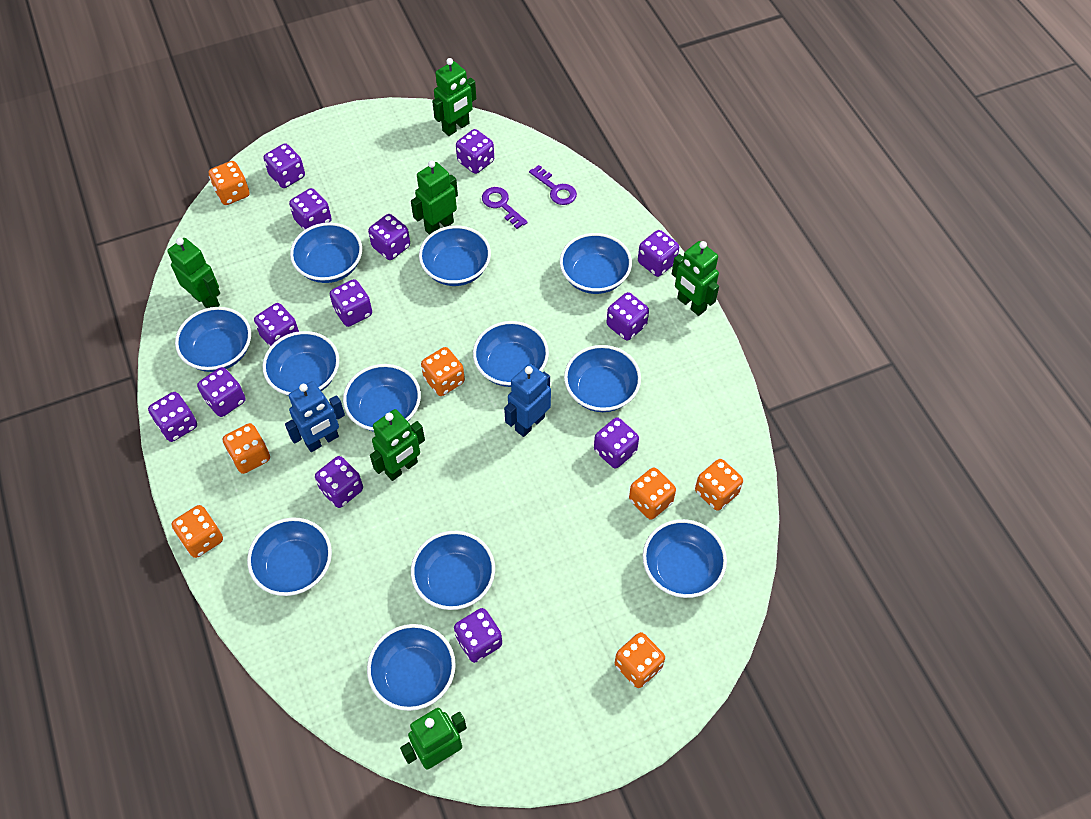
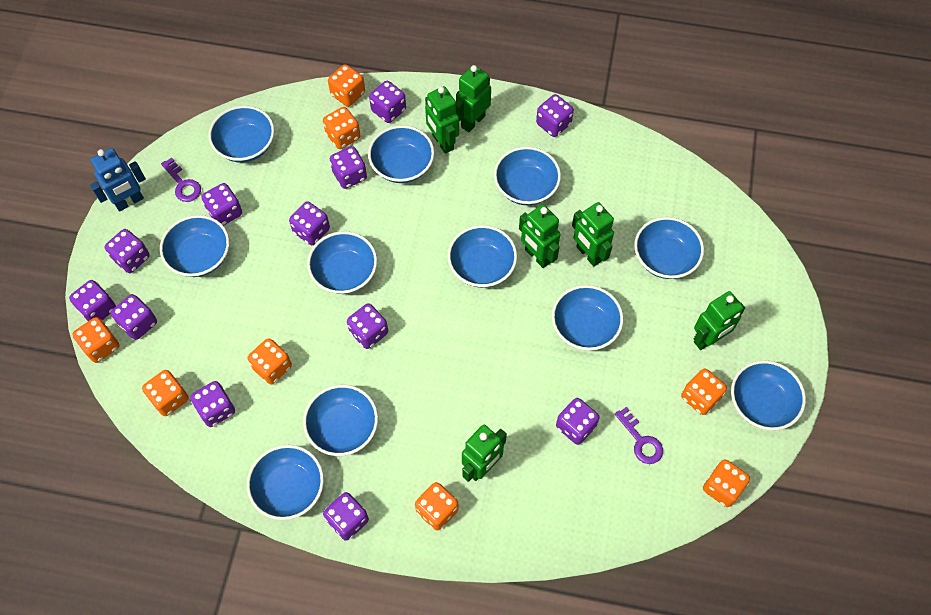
blue bowl: [175,307,251,372] [247,518,332,596] [262,331,339,396] [290,222,362,283] [343,364,421,432] [367,624,456,711] [411,531,495,610] [419,226,491,286] [473,321,549,387] [560,233,632,294] [564,345,641,412] [643,519,727,598] = 12 -> [160,215,229,277] [208,105,274,163] [247,445,324,520] [303,385,378,456] [307,231,377,294] [368,125,434,183] [448,225,517,288] [494,146,561,205] [552,285,624,351] [634,217,704,279] [731,360,806,431] = 11
blue robot: [285,381,345,452] [504,364,551,437] = 2 -> [90,148,146,212] = 1
orange dice: [172,505,223,558] [209,161,250,205] [223,423,270,474] [421,347,465,396] [615,632,665,688] [629,467,676,520] [695,459,743,511] = 7 -> [73,317,119,363] [142,370,189,416] [247,338,292,385] [323,107,360,149] [328,64,365,107] [415,482,459,530] [681,368,727,415] [703,460,750,507] = 8
purple dice: [148,392,197,442] [197,367,246,417] [254,303,299,347] [264,143,305,188] [289,188,332,230] [315,456,363,508] [330,279,372,327] [368,214,410,260] [454,608,502,663] [456,129,494,174] [594,418,639,469] [606,292,649,341] [638,230,679,277] = 13 -> [69,280,116,321] [105,229,150,273] [111,294,157,340] [190,381,235,427] [201,183,242,226] [289,201,330,245] [323,492,369,541] [330,146,367,189] [347,303,388,349] [369,81,406,123] [536,94,574,137] [556,398,600,445] = 12

